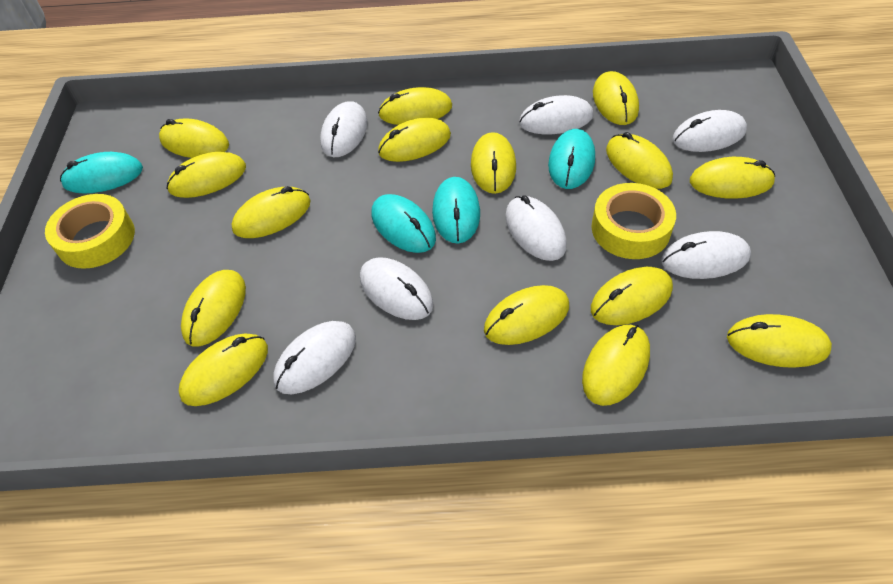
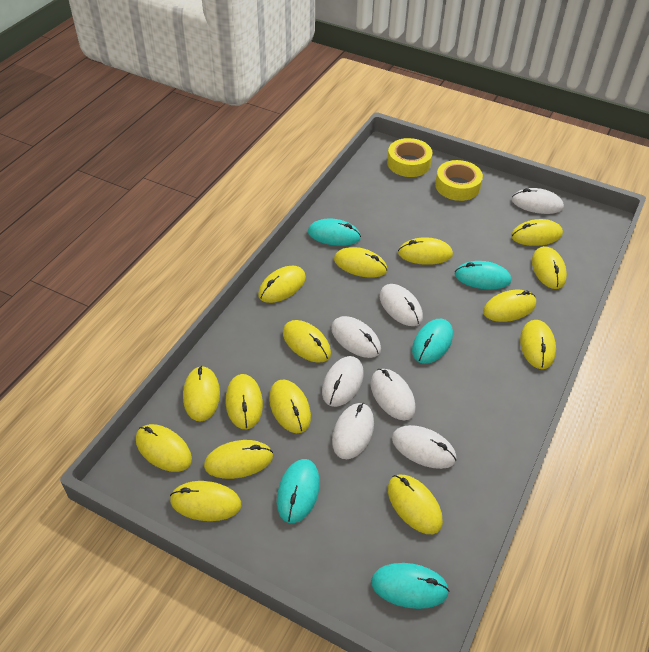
turquoise mouse: [60,152,143,194] [372,194,436,253] [432,177,480,243] [548,129,595,189] = 4 -> [277,459,320,523] [308,219,361,246] [371,563,449,609] [412,319,453,364] [455,261,511,290] = 5

